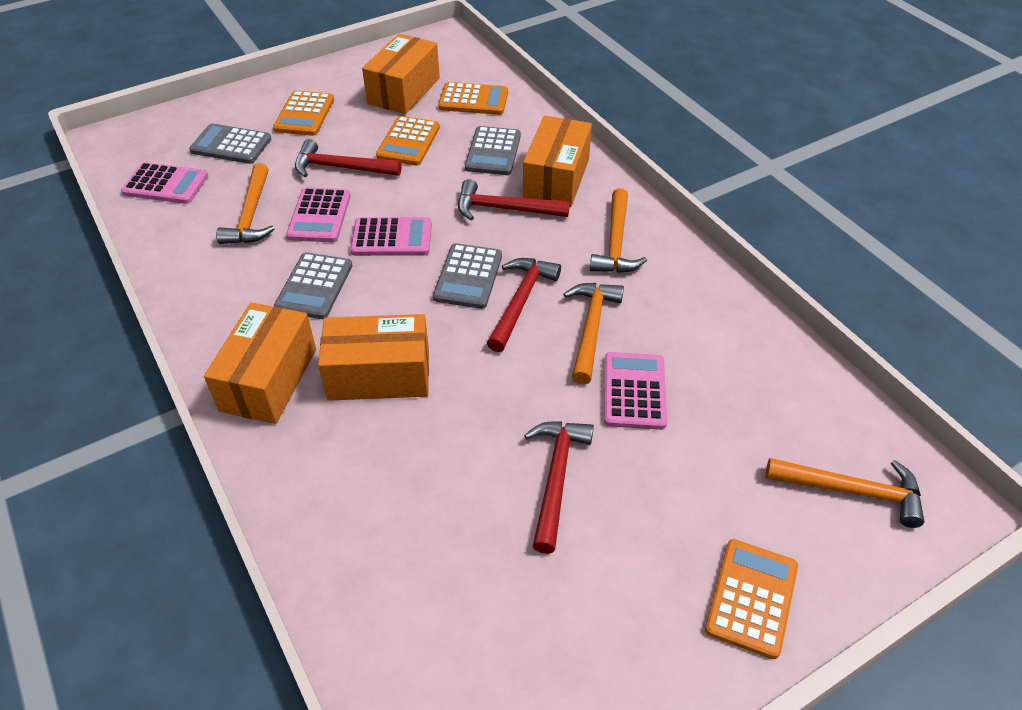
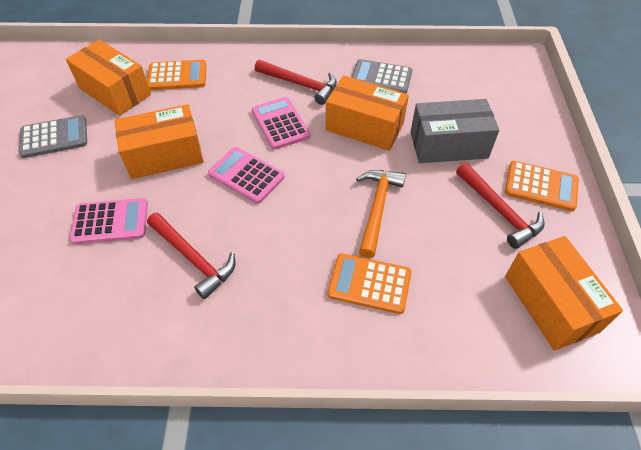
grey box: none = 0 -> [410,99,499,163] = 1
grey calculator: [189,123,271,164] [274,252,353,319] [433,243,502,309] [465,126,521,175] = 4 -> [19,115,87,158] [351,59,412,94] = 2
orange calculator: [273,91,334,136] [376,116,440,166] [438,82,508,115] [705,539,798,659] = 4 -> [147,60,207,90] [327,253,411,314] [505,161,579,211] = 3
orange hammer: [216,163,275,244] [563,283,624,385] [590,188,647,273] [766,458,924,528] = 4 -> [356,170,406,258] = 1
pink calculator: [121,162,208,204] [286,187,351,242] [350,217,432,256] [604,352,667,430] = 4 -> [70,198,148,244] [208,147,285,204] [252,97,310,150] = 3
red hammer: [295,139,402,177] [458,179,570,220] [487,258,561,352] [524,421,594,554] = 4 -> [147,212,235,299] [255,60,337,105] [456,163,545,249] = 3

